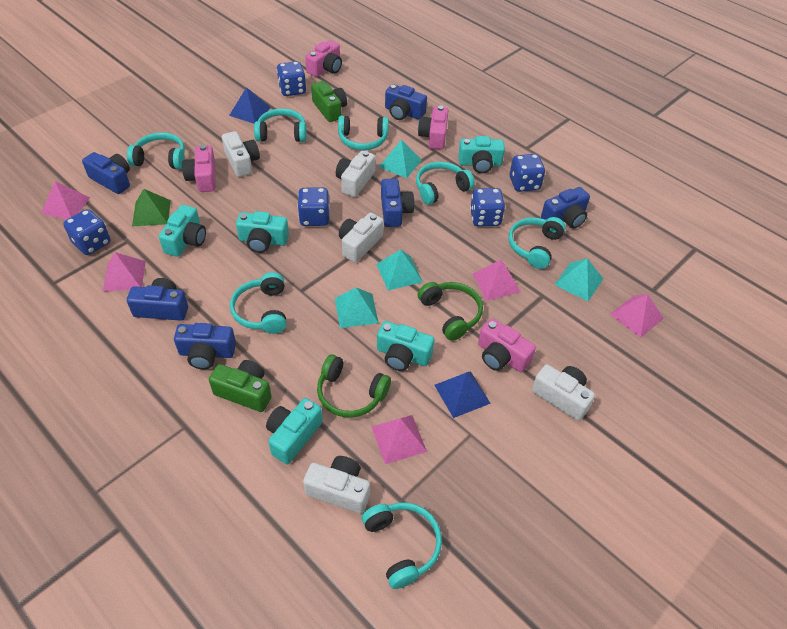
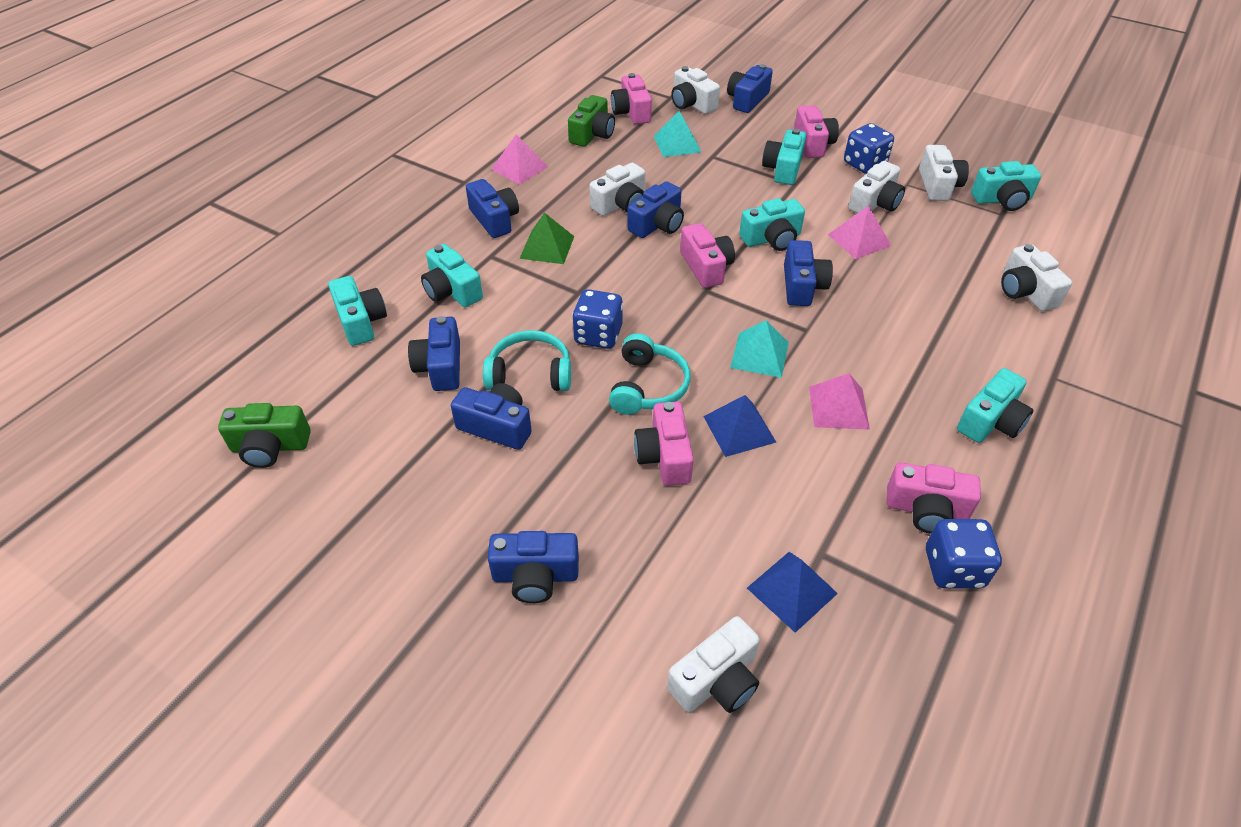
blue camera: [82,152,130,194] [127,278,188,321] [174,323,236,369] [381,179,414,227] [385,84,427,120] [541,187,590,229] = 6 -> [408,316,460,391] [451,383,532,450] [466,179,519,238] [488,531,579,603] [627,181,684,238] [727,64,773,113] [784,240,833,306] = 7
blue dice: [63,209,111,255] [277,61,306,96] [297,187,330,226] [470,188,505,227] [510,154,545,192] = 5 -> [572,289,623,349] [844,123,894,174] [926,519,1002,589] = 3
green headphones: [317,354,391,418] [418,282,483,341] = 2 -> none = 0
pink camera: [182,145,216,192] [305,40,342,77] [418,106,449,149] [478,318,536,372] = 4 -> [611,73,652,124] [634,402,694,486] [680,223,735,288] [794,105,839,158] [887,462,981,534] = 5
pink pyramid: [41,181,90,219] [103,252,146,291] [372,415,427,464] [472,260,521,301] [610,294,664,338] = 5 -> [491,134,548,185] [809,373,870,430] [828,205,891,259] = 3
turquoise camera: [159,205,206,257] [236,211,289,253] [266,398,323,464] [377,321,435,371] [458,136,505,173] = 5 -> [328,276,387,346] [421,244,483,307] [739,198,805,251] [762,129,806,185] [957,368,1033,443] [971,161,1041,211] = 6
turquoise headphones: [127,132,185,169] [230,272,287,334] [254,108,307,142] [338,116,389,150] [362,503,442,589] [416,162,475,205] [508,217,566,269] = 7 -> [483,330,571,391] [609,333,690,415] = 2
turquoise pyramid: [335,288,379,328] [376,249,423,290] [379,139,422,178] [555,259,603,301] = 4 -> [654,111,701,157] [730,320,789,378] = 2
white camera: [222,131,260,177] [303,456,370,514] [336,151,375,197] [339,213,384,263] [532,364,595,421] = 5 -> [589,163,646,216] [667,616,760,713] [671,66,720,114] [848,161,905,213] [919,145,969,201] [1001,244,1072,311] = 6

